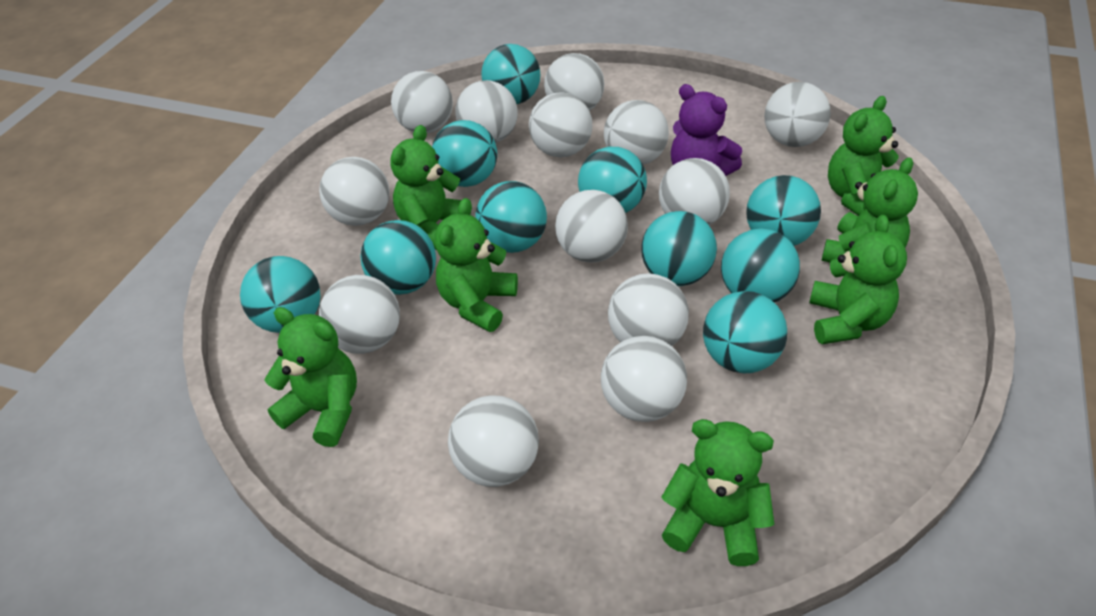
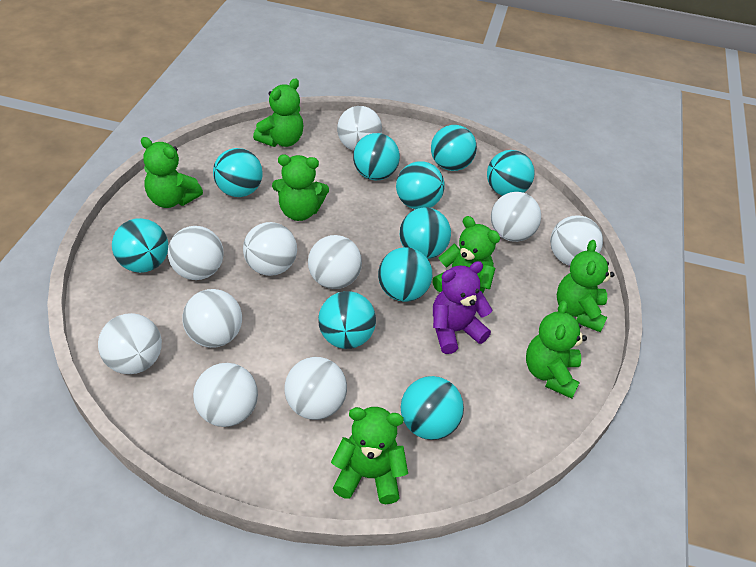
white ball: [319,157,390,226] [319,275,400,354] [391,71,453,133] [448,395,539,487] [455,80,517,143] [529,92,592,157] [544,53,604,111] [555,190,628,263] [601,336,687,422] [604,100,669,165] [608,273,689,346] [659,158,730,225] [764,82,831,147] = 13 -> [98,313,162,374] [168,226,224,280] [182,289,242,348] [193,363,258,427] [243,222,297,276] [284,357,347,420] [308,235,362,289] [337,106,382,151] [491,192,541,242] [550,215,603,266] = 10

